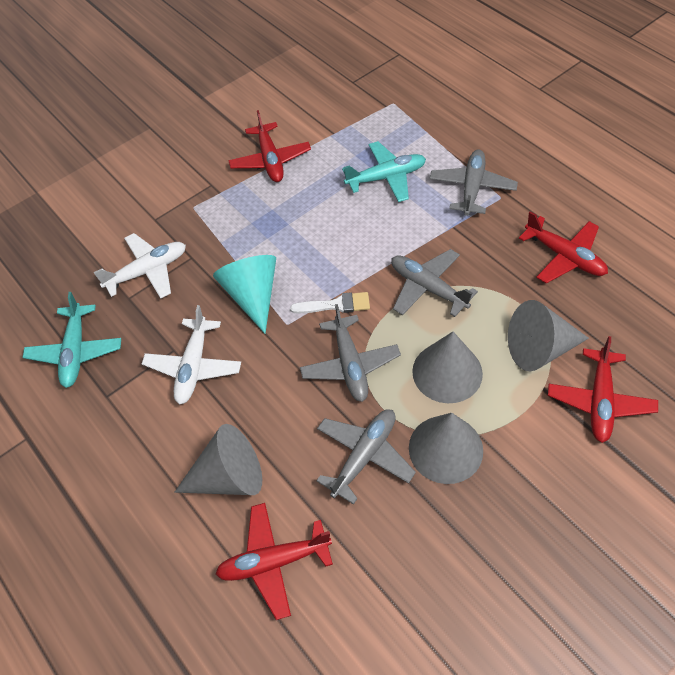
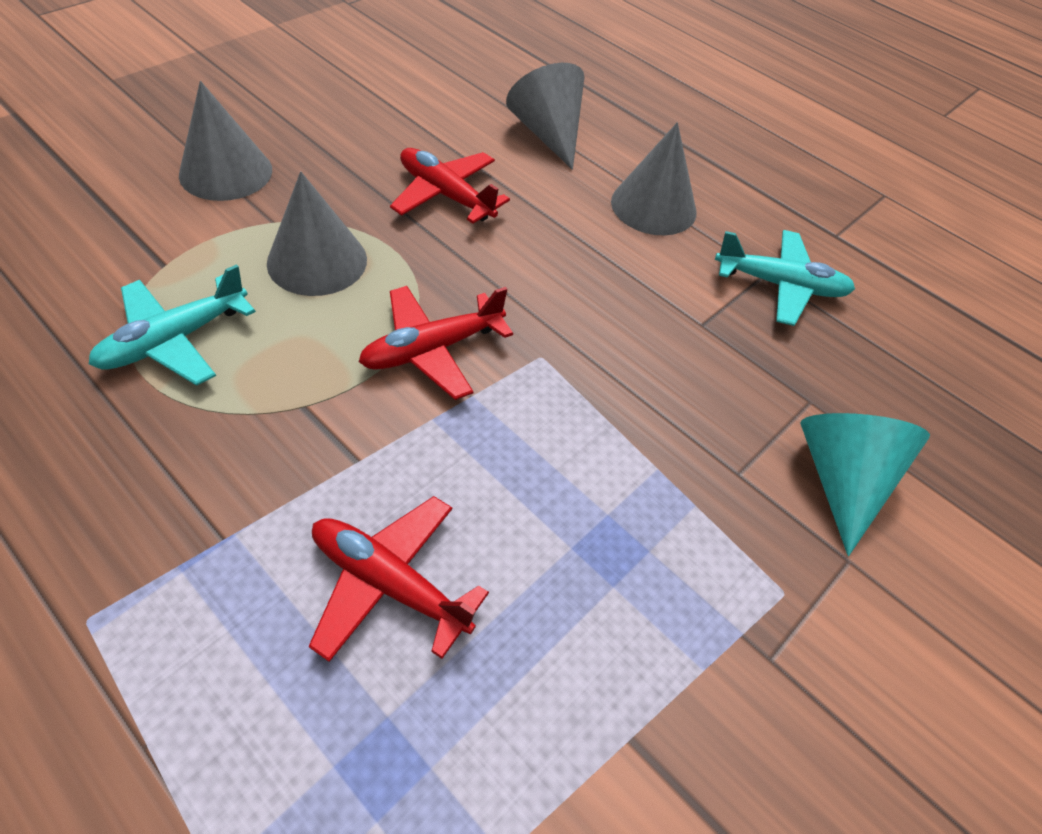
grey plane: [300,304,401,402] [316,409,416,505] [391,249,478,317] [429,150,518,216] = 4 -> none = 0
red plane: [216,503,333,620] [228,110,311,182] [519,211,608,284] [548,336,658,443] = 4 -> [309,496,489,662] [359,286,513,400] [390,148,510,224] = 3
white brush: [290,292,370,314] = 1 -> none = 0
white plane: [94,233,186,299] [142,305,241,405] = 2 -> none = 0

